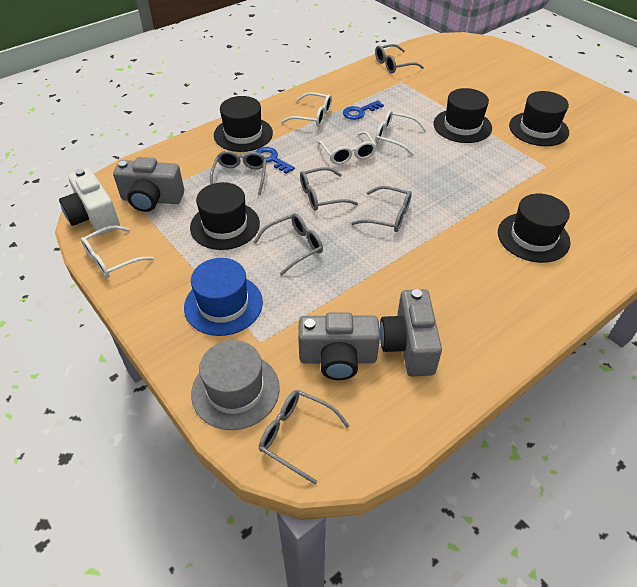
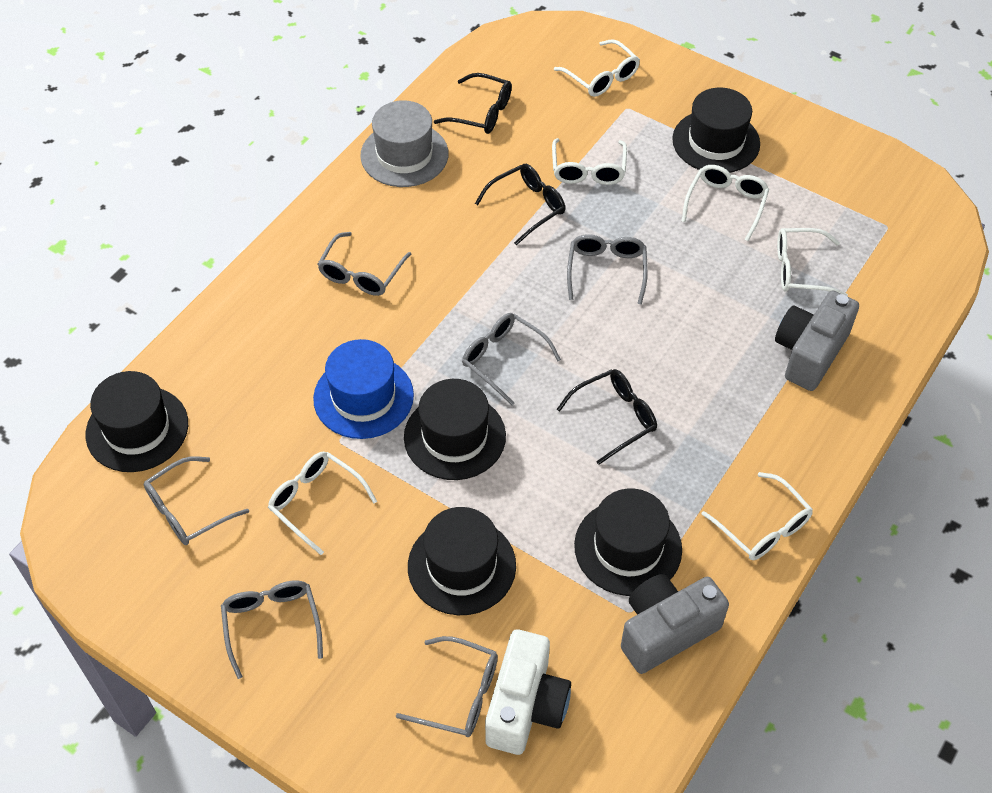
black glasses: none = 0 -> [434,73,512,134] [475,164,565,245] [557,369,657,465] = 3
blue key: [255,147,295,174] [343,100,384,120] = 2 -> none = 0
grey camera: [113,157,184,212] [298,312,380,380] [380,289,442,376] = 3 -> [621,574,729,674] [775,291,859,391] = 2
white glasses: [81,225,154,278] [281,92,332,127] [318,131,377,165] [375,110,427,156] = 4 -> [268,452,377,555] [552,138,627,185] [554,39,640,97] [682,165,769,241] [702,472,813,560] [777,228,848,296] = 6

